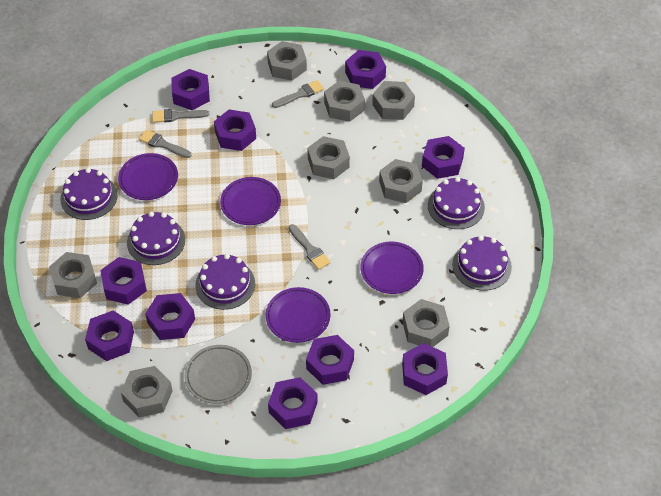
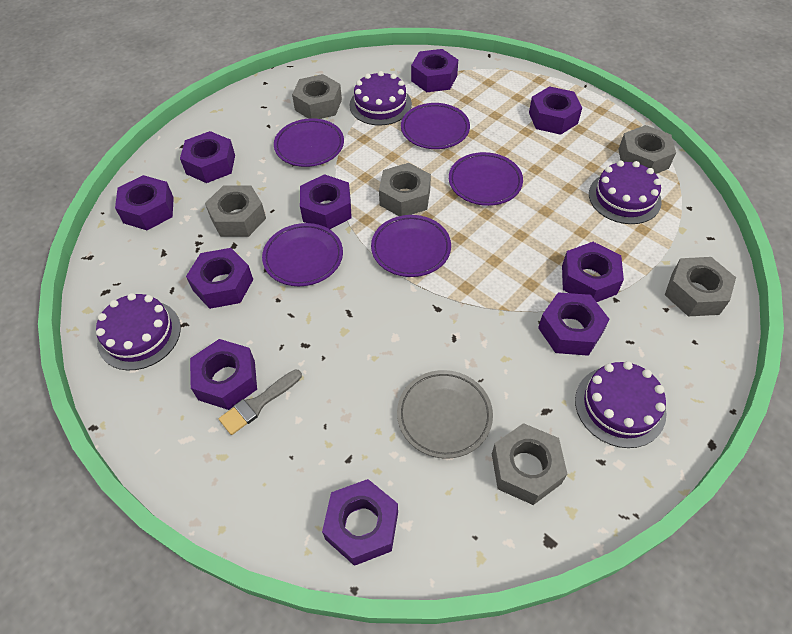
grey brush: [139,130,192,158] [152,109,209,123] [272,80,324,108] [289,224,331,270] = 4 -> [219,369,302,435] = 1
grey nut: [49,252,97,298] [121,366,172,417] [267,41,307,81] [308,136,350,179] [324,81,365,122] [372,81,415,120] [379,159,423,203] [402,299,450,347] = 8 -> [205,185,266,237] [292,74,342,119] [379,163,431,216] [492,423,567,505] [618,125,676,174] [665,257,736,316] = 6
purple cake: [60,168,118,220] [127,211,185,265] [195,254,255,310] [428,177,485,229] [452,235,512,291] = 5 -> [96,293,181,371] [349,71,412,125] [575,361,667,448] [589,161,662,224] = 4
purple plate: [118,153,178,200] [220,177,281,225] [266,287,330,343] [360,242,424,294] = 4 -> [262,223,343,286] [274,118,344,167] [371,215,451,277] [401,103,470,149] [449,152,523,206] = 5

